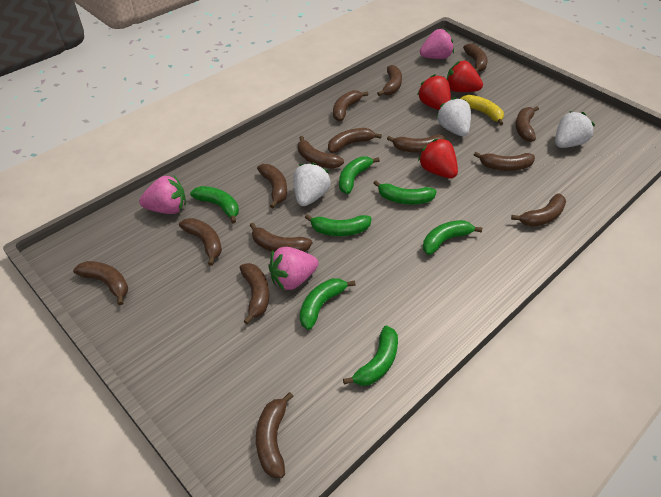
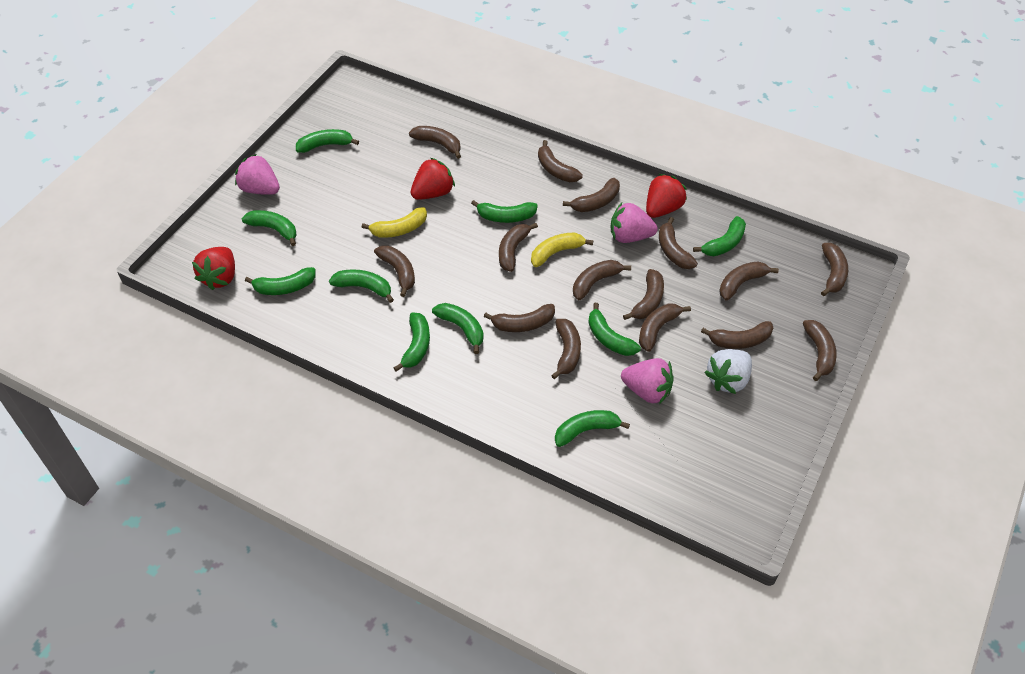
green banana: [190,186,239,224] [300,278,355,330] [305,214,371,236] [339,157,380,194] [343,326,398,386] [373,180,437,204] [423,220,482,255] = 7 -> [241,210,297,246] [245,267,316,295] [296,129,359,153] [329,269,394,303] [393,313,430,372] [432,303,484,354] [471,200,538,223] [555,410,630,447] [588,303,641,356] [693,216,746,256] = 10
white strawberry: [294,162,330,206] [436,97,471,136] [555,111,595,148] = 3 -> [704,349,752,394] = 1
yellow banana: [460,95,504,125] = 1 -> [362,207,427,238] [531,232,593,267] = 2

